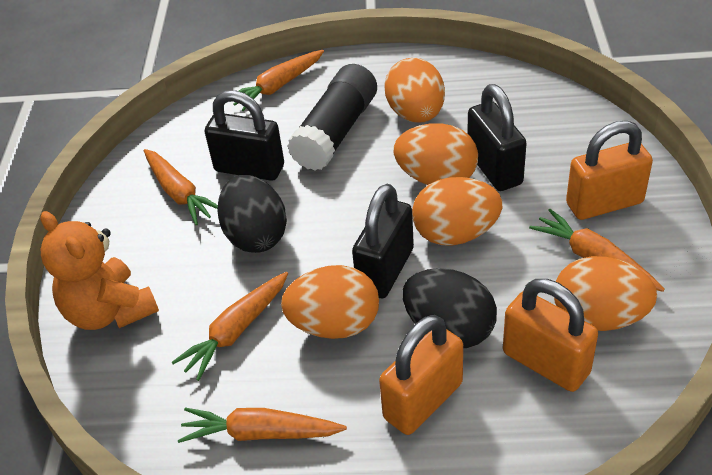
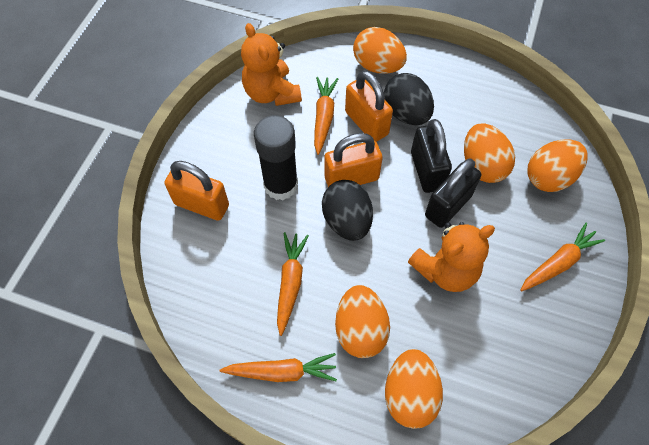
black padlock: [205,90,284,181] [352,184,414,298] [467,84,527,191] = 3 -> [411,119,452,193] [425,159,481,228] = 2
orange carrot: [144,149,218,225] [172,272,288,381] [178,408,347,443] [233,50,324,111] [529,209,665,292] = 5 -> [220,353,337,382] [277,232,309,336] [314,77,338,155] [521,223,605,291] = 4
orange teddy bear: [40,211,159,330] = 1 -> [241,23,302,106] [408,222,495,292] = 2

